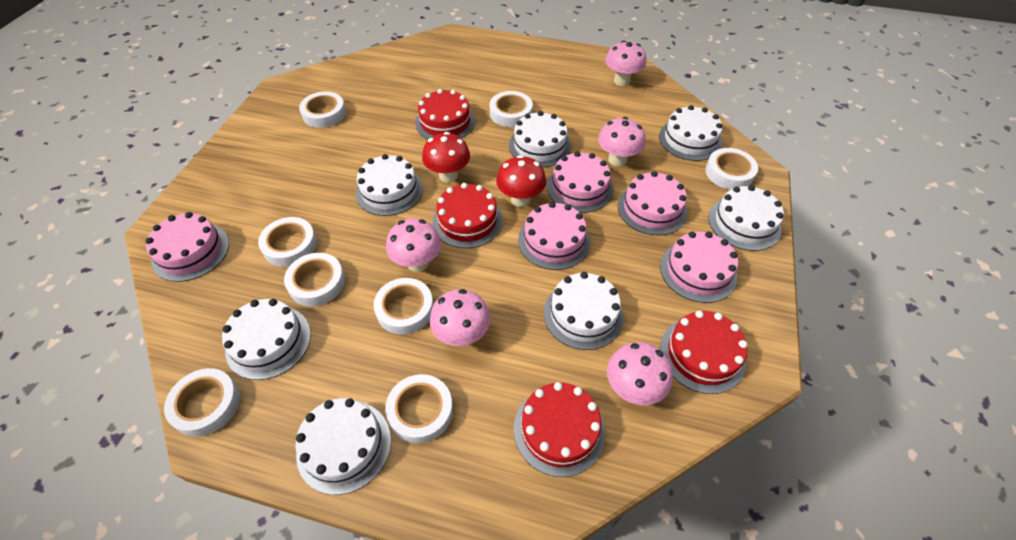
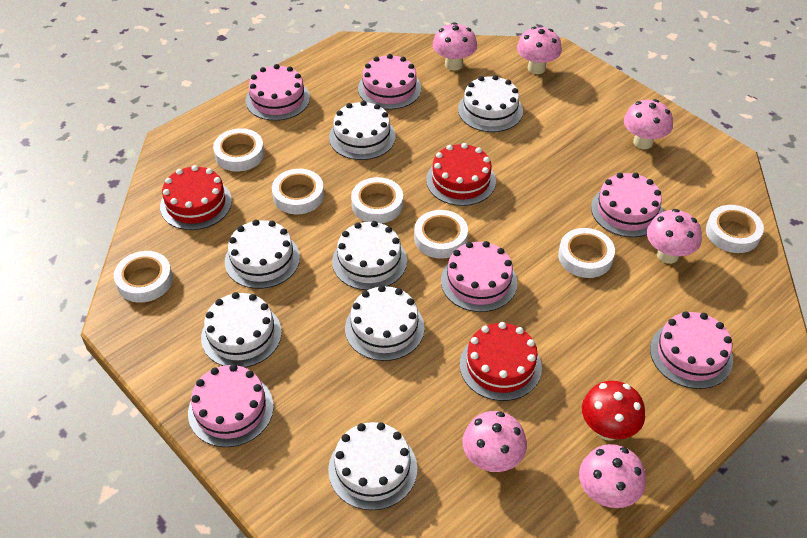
pink cake: [145,212,229,282] [518,202,590,270] [547,151,614,213] [618,171,687,235] [660,232,738,303] = 5 -> [188,364,274,447] [246,64,310,121] [358,54,421,110] [441,241,517,312] [591,173,663,237] [650,311,733,389] = 6
pink mushroom: [386,218,441,272] [430,289,491,346] [598,117,645,167] [605,40,646,86] [607,342,673,405] = 5 -> [433,22,477,71] [463,411,527,472] [517,27,562,74] [579,444,646,508] [624,99,673,149] [647,209,702,264] = 6
red cake: [415,89,475,139] [433,183,503,248] [514,382,605,477] [660,311,748,394] = 4 -> [160,165,232,230] [426,143,496,206] [460,322,542,401] = 3
red mushroom: [422,132,470,183] [496,155,546,207] = 2 -> [582,381,645,441] = 1
white tape: [164,368,240,437] [258,217,317,267] [284,253,345,306] [299,91,346,128] [374,278,434,335] [385,374,453,444] [489,91,533,127] [705,148,758,190] = 8 -> [114,251,173,303] [213,128,264,172] [272,169,324,214] [351,177,403,223] [414,210,468,259] [558,228,615,278] [706,205,764,253] = 7

